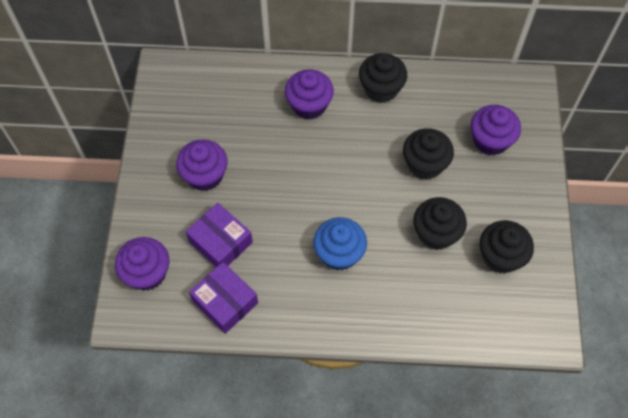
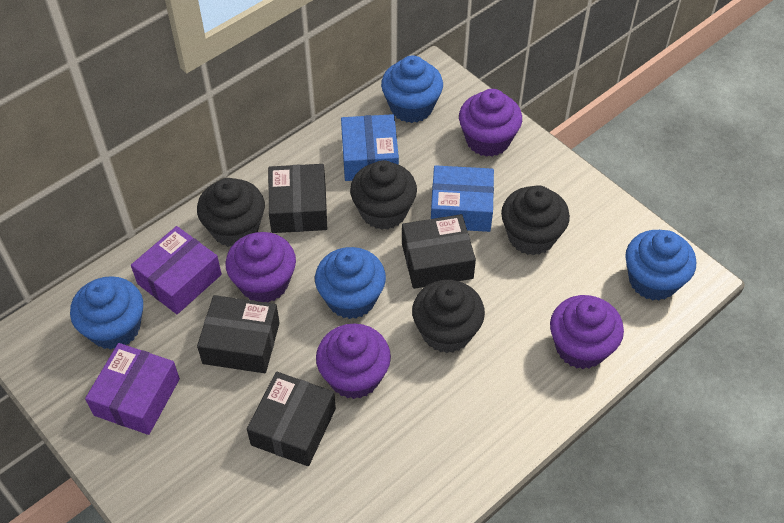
black box: none = 0 -> [197,295,280,373] [247,372,336,466] [268,164,327,233] [402,214,476,289] = 4
blue box: none = 0 -> [341,114,399,181] [431,165,494,232] = 2
blue cupcake: [313,217,367,271] = 1 -> [70,276,143,350] [315,247,386,319] [381,56,443,123] [625,230,696,301] = 4

